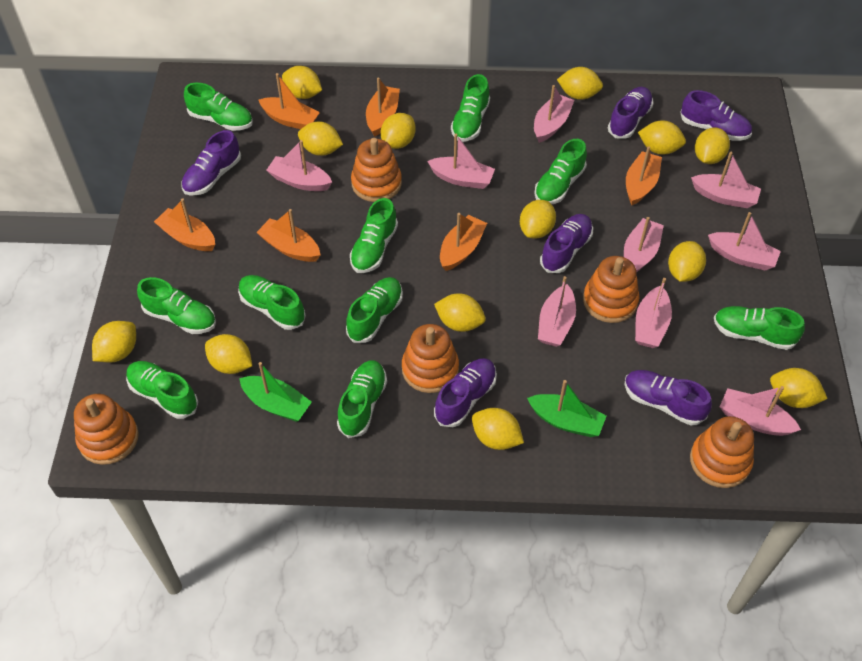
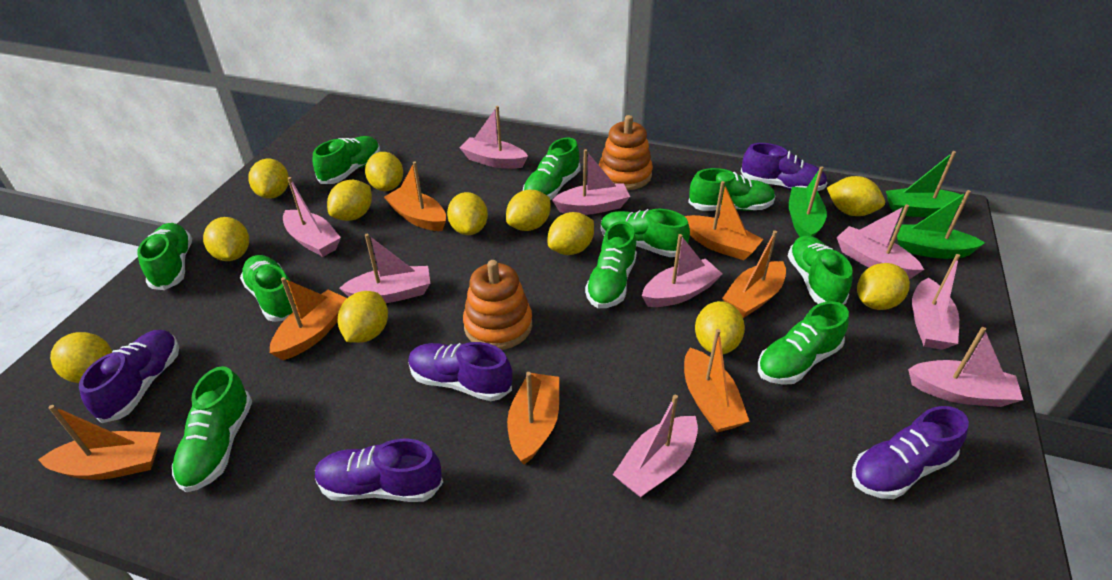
green boat: [239,362,312,422] [527,380,607,437] = 2 -> [789,166,827,237] [886,151,964,217] [895,190,985,259] = 3
orange boat: [154,198,215,251] [256,209,320,262] [259,73,320,129] [366,77,400,137] [440,213,487,271] [626,146,662,205] = 6 -> [38,405,161,480] [270,277,347,360] [384,161,446,231] [507,372,559,464] [684,181,763,260] [684,329,750,432] [722,230,786,318] = 7
orange stacking toy: [74,394,139,465] [351,138,402,202] [402,324,459,393] [583,256,639,323] [690,416,754,488] = 5 -> [463,260,532,350] [599,115,653,190] = 2
purple shoe: [182,130,241,196] [434,358,497,427] [540,214,593,273] [608,87,653,139] [624,370,712,425] [680,90,752,141] = 6 -> [79,330,179,423] [315,438,443,502] [408,342,512,401] [741,143,827,191] [852,406,969,499] = 5
yellow lemon: [92,321,136,363] [205,334,252,374] [282,66,322,99] [298,122,343,156] [381,113,416,149] [434,293,486,332] [472,408,524,450] [520,200,556,238] [557,67,603,100] [638,121,686,155] [668,241,706,282] [695,128,730,164] [770,368,828,408] = 13 -> [50,332,112,383] [203,217,249,261] [248,158,289,199] [327,180,372,221] [338,291,388,343] [365,152,403,191] [447,192,488,235] [506,190,551,231] [548,212,594,255] [695,301,745,354] [827,176,885,216] [857,263,910,310] = 12

